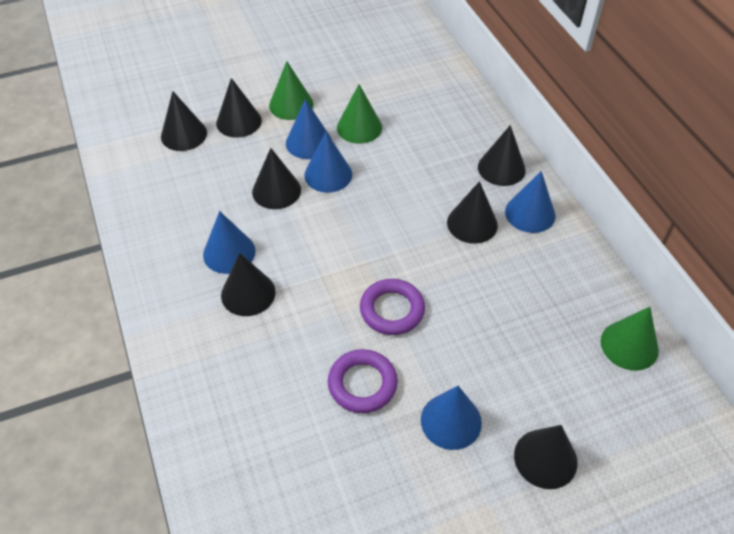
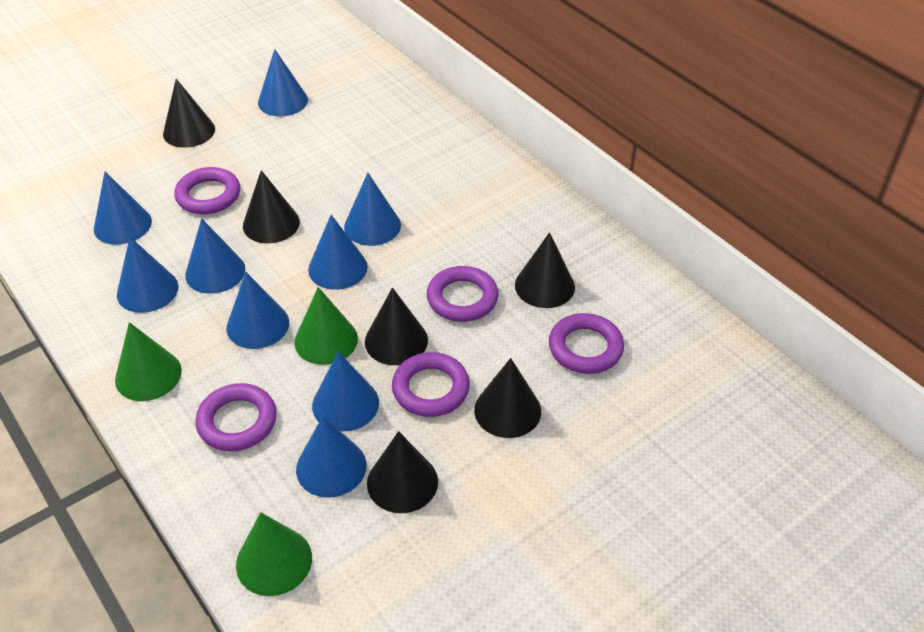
black cone: [161,91,207,151] [216,78,262,138] [221,253,276,316] [252,148,301,209] [447,181,498,244] [478,125,526,186] [514,425,578,489] = 7 -> [163,79,215,148] [243,170,300,244] [365,287,428,365] [367,431,438,513] [474,358,541,438] [515,232,575,308] = 6
blue cone: [203,211,255,274] [286,99,331,159] [304,132,352,193] [421,386,482,450] [505,171,555,233] = 5 -> [94,172,152,245] [117,237,179,313] [185,218,245,294] [226,272,289,349] [258,49,308,116] [296,416,367,498] [308,215,368,290] [312,351,379,431] [344,173,401,246] = 9
purple ring: [328,349,398,413] [360,279,425,335] = 2 -> [174,167,240,214] [195,383,277,451] [392,352,470,417] [427,266,498,322] [549,313,624,374] = 5

